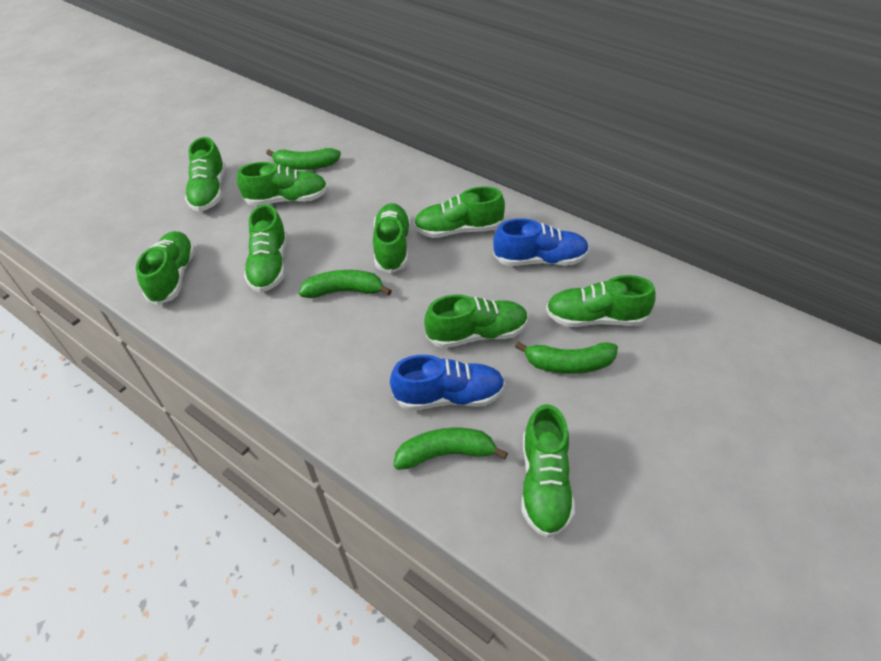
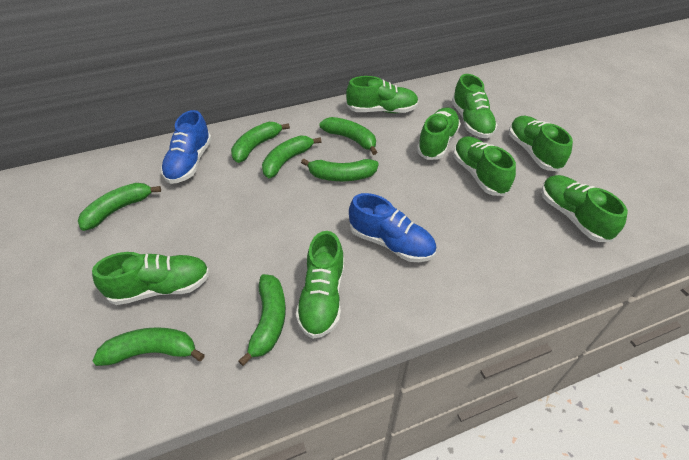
green banana: [266,148,341,170] [299,270,392,298] [393,428,508,470] [515,342,618,374] = 4 -> [78,183,161,231] [93,327,205,366] [231,122,290,163] [238,274,286,366] [262,135,321,178] [301,158,379,181] [319,117,377,155] = 7
green shoe: [136,231,195,305] [185,137,226,212] [237,162,328,206] [244,204,287,292] [373,203,411,273] [414,186,505,238] [424,294,528,348] [521,404,575,538] [546,275,656,327] = 9 -> [92,252,210,305] [296,231,344,339] [346,76,419,113] [417,107,461,160] [452,74,498,138] [453,136,516,196] [509,116,573,171] [541,175,628,242] = 8

